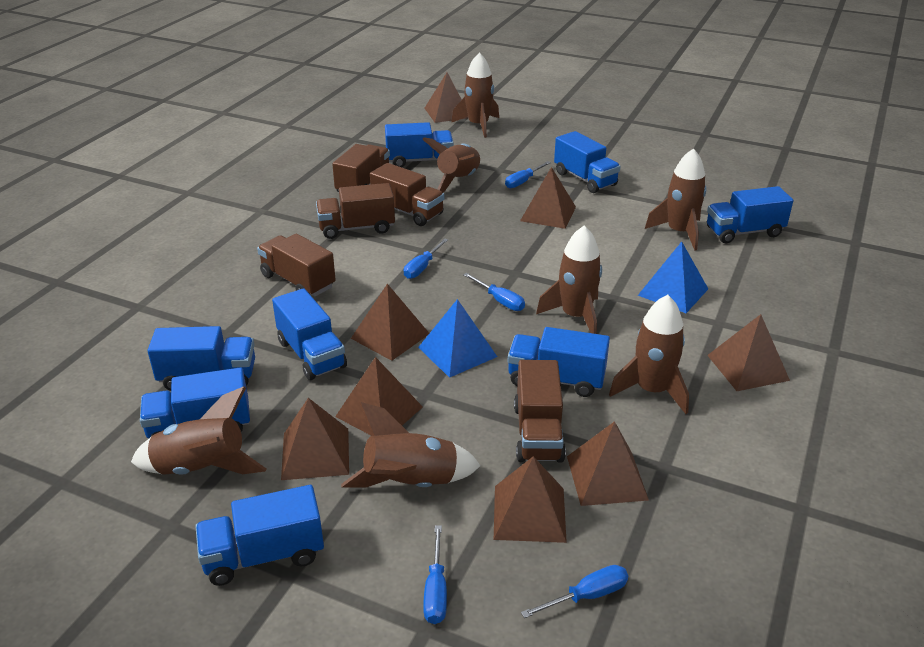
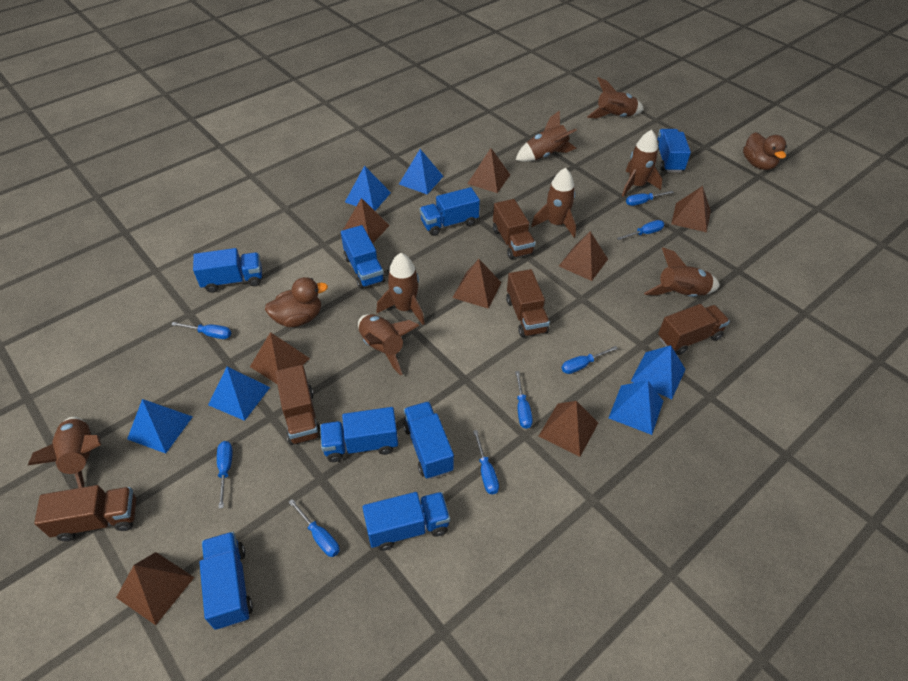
blue pyramid: [418,299,497,378] [638,242,708,313] = 2 -> [127,399,193,453] [208,367,270,421] [345,166,391,211] [399,149,444,195] [609,380,663,435] [631,345,686,399] = 6
blue screwdriver: [404,238,448,279] [423,525,447,624] [463,273,525,311] [505,161,551,188] [521,565,628,618] = 5 -> [171,322,231,339] [217,441,233,509] [289,499,340,557] [473,430,499,494] [515,371,533,429] [562,346,618,374] [617,220,664,240] [626,191,674,206] = 8
brown duck: none = 0 -> [265,277,328,327] [743,132,787,170] = 2
brown rocket: [131,386,267,475] [341,402,480,487] [422,138,480,192] [451,52,499,138] [536,225,602,334] [609,295,689,414] [645,148,707,250] = 7 -> [28,417,101,488] [358,314,420,375] [376,253,425,325] [515,110,577,162] [531,168,576,238] [587,77,644,119] [622,130,662,197] [644,247,720,297] = 8

